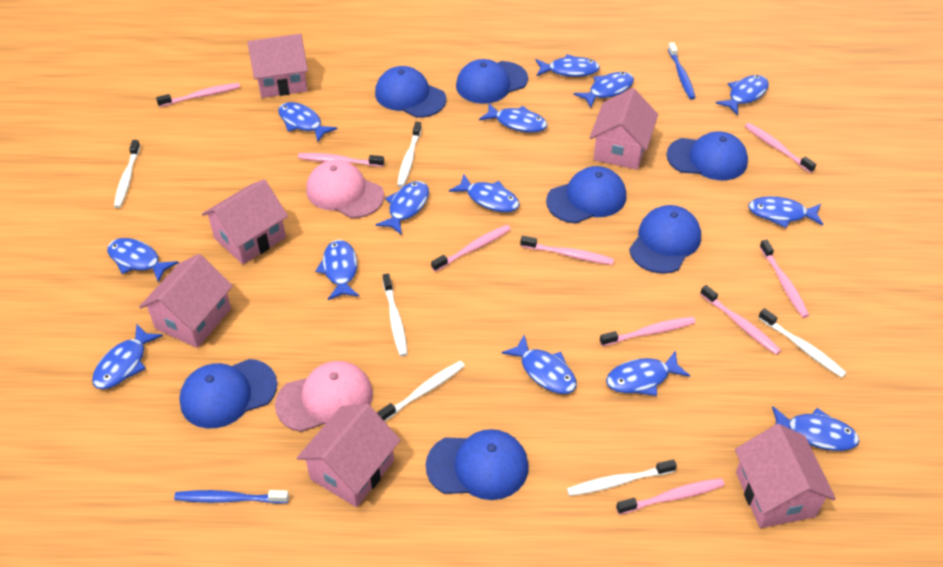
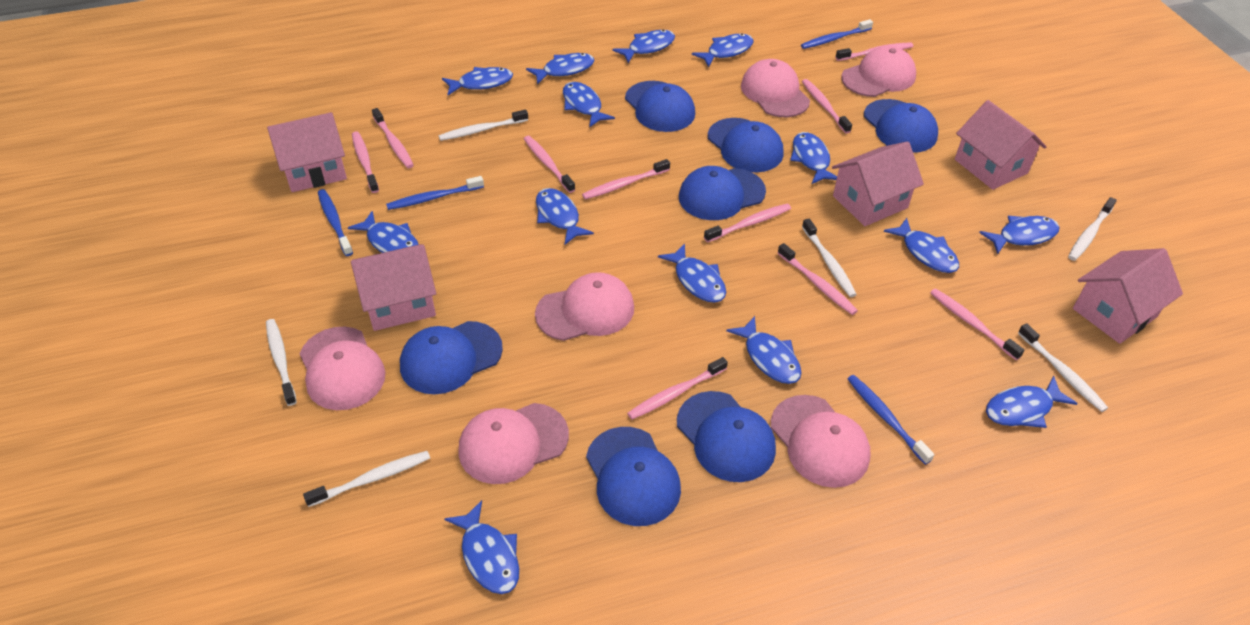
blue toothbrush: [174,490,289,504] [668,42,696,100] = 2 -> [318,189,353,256] [386,176,484,210] [801,19,873,49] [848,375,934,465] = 4
pink cap: [275,361,373,432] [306,160,384,218] = 2 -> [300,327,386,410] [458,403,569,484] [535,272,634,341] [741,59,810,117] [771,395,870,488] [842,46,916,97] = 6
pink house: [139,254,233,348] [202,179,288,264] [247,34,308,98] [297,404,401,507] [590,88,658,170] [735,424,836,528] = 6 -> [267,112,347,192] [351,244,436,331] [832,141,924,226] [955,100,1046,190] [1073,248,1183,344] = 5
pink toothbrush: [156,83,240,107] [298,153,384,167] [431,225,511,272] [520,236,614,265] [600,317,696,346] [616,478,725,515] [700,285,781,355] [745,123,816,173] [759,240,809,318] = 9 -> [352,131,379,193] [372,108,414,168] [524,136,575,193] [582,159,670,199] [627,357,728,420] [704,204,791,243] [778,243,858,315] [802,79,852,134] [836,42,913,61] [930,288,1025,360] = 10

